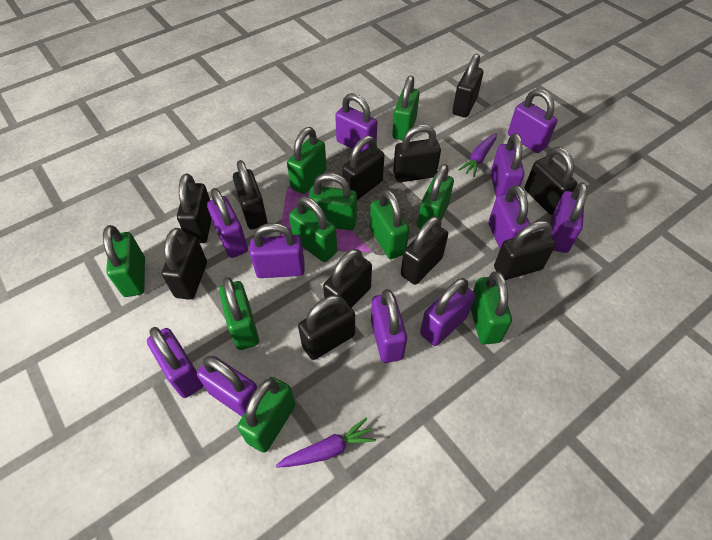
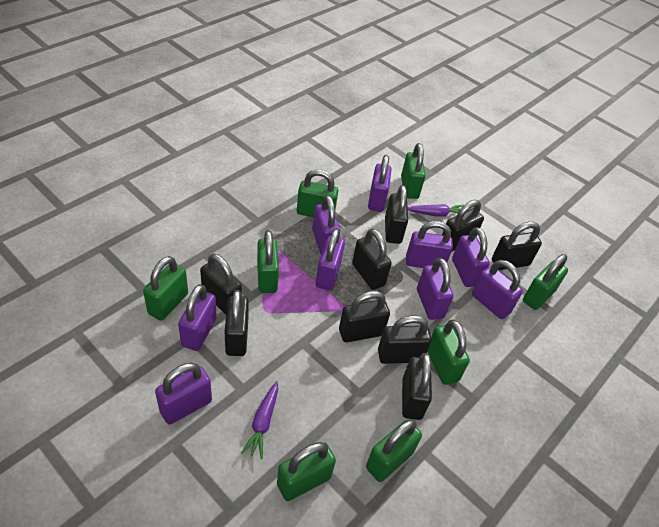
black padlock: [162,228,207,300] [177,174,212,243] [233,160,267,230] [298,295,355,360] [323,249,372,308] [342,136,385,200] [393,125,441,182] [401,216,448,285] [452,54,483,118] [494,221,556,280] [525,147,577,215] = 11 -> [200,254,242,315] [225,290,249,356] [339,291,390,342] [352,229,392,290] [378,315,432,364] [385,185,408,244] [402,353,432,420] [442,200,484,251] [492,222,542,270] = 9
green padlock: [103,225,145,297] [219,277,259,350] [237,377,296,453] [287,127,327,194] [289,196,337,262] [308,173,357,230] [370,189,409,259] [392,76,420,140] [418,164,454,229] [471,271,512,344] = 10 -> [143,256,188,321] [257,230,279,293] [277,442,336,501] [297,170,338,217] [366,419,422,482] [401,143,426,199] [427,320,470,385] [523,254,568,310] = 8
purple padlock: [147,327,203,398] [197,356,257,417] [207,188,248,258] [250,223,305,278] [335,93,377,153] [371,289,407,363] [420,278,475,346] [488,185,530,249] [491,133,524,198] [508,89,558,153] [551,182,587,253] = 11 -> [155,363,212,424] [178,284,217,351] [312,195,340,254] [316,228,345,290] [368,155,392,212] [406,221,453,268] [417,258,454,320] [452,227,490,287] [472,260,523,319] = 9

